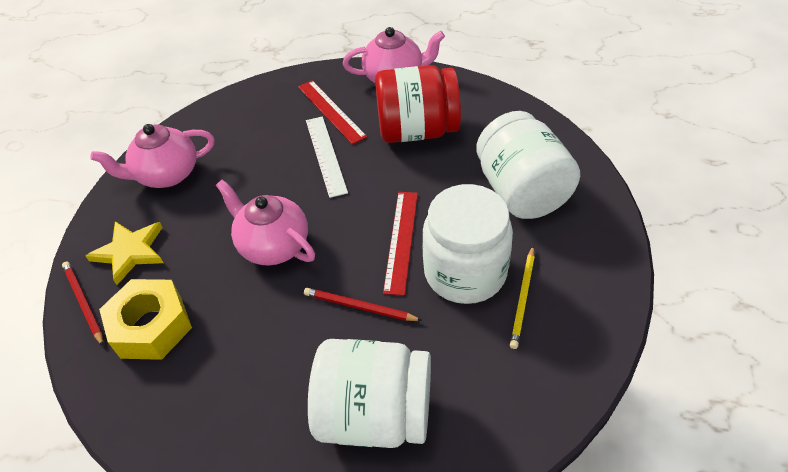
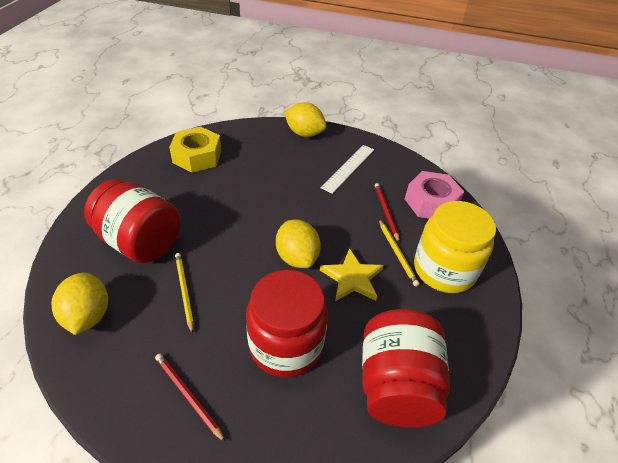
pink nut: none = 0 -> [405,171,464,219] = 1
pink teapot: [90,124,214,188] [216,179,315,266] [343,27,445,83] = 3 -> none = 0
red jar: [375,65,461,143] = 1 -> [84,179,180,263] [246,270,328,377] [362,309,450,427] = 3
red ruler: [298,80,367,145] [383,192,418,296] = 2 -> none = 0
white jar: [308,339,431,448] [422,184,513,304] [476,111,580,219] = 3 -> none = 0
yellow jar: none = 0 -> [414,201,496,293] = 1
yellow lemon: none = 0 -> [52,272,108,335] [276,219,321,268] [284,102,327,137] = 3
yellow pencil: [510,246,535,349] = 1 -> [175,253,194,334] [379,219,419,287] = 2

